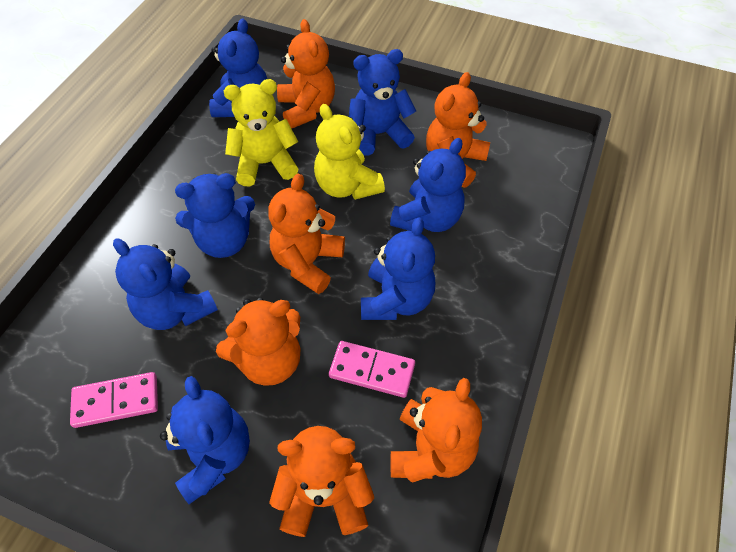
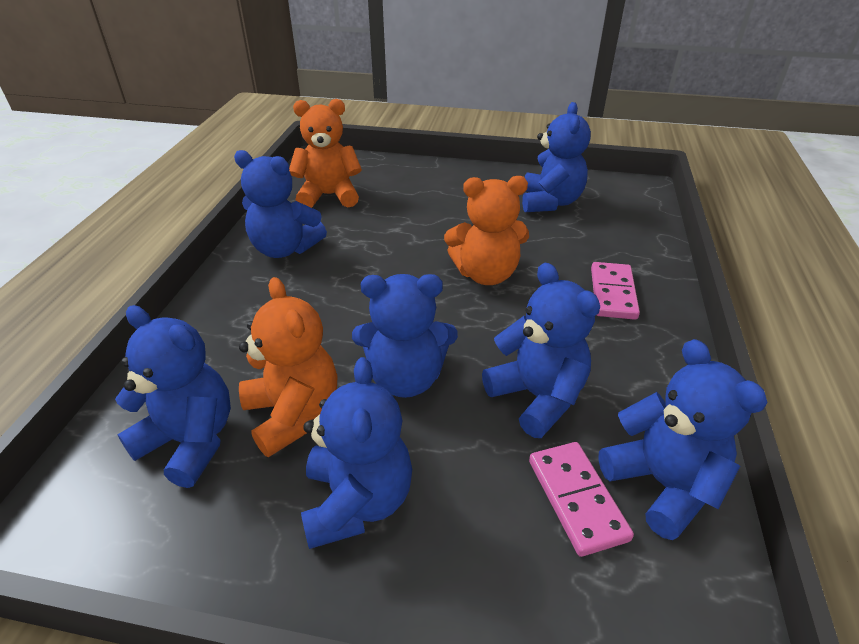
orange teddy bear: [216,298,301,386] [268,174,345,294] [269,426,374,537] [277,19,335,129] [390,378,482,483] [426,72,490,188] = 6 -> [239,277,337,457] [289,99,362,208] [444,176,529,285] = 3
yellow teddy bear: [224,79,298,186] [314,104,385,200] = 2 -> none = 0

